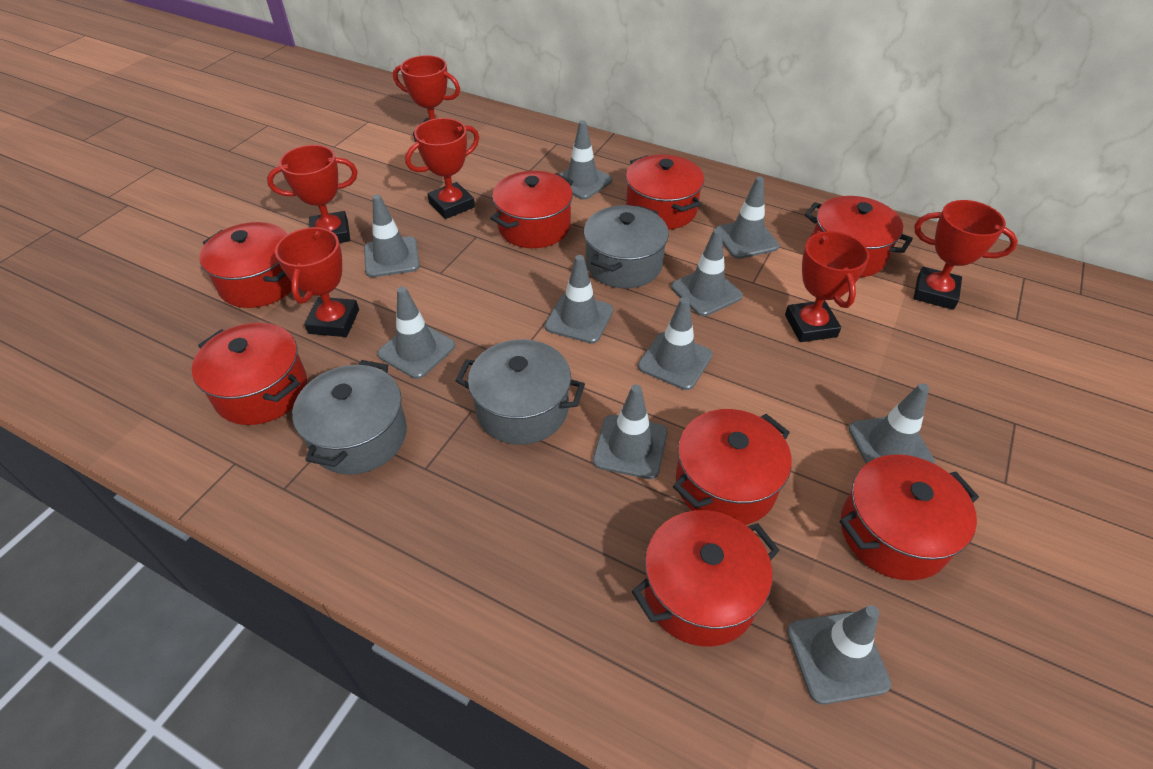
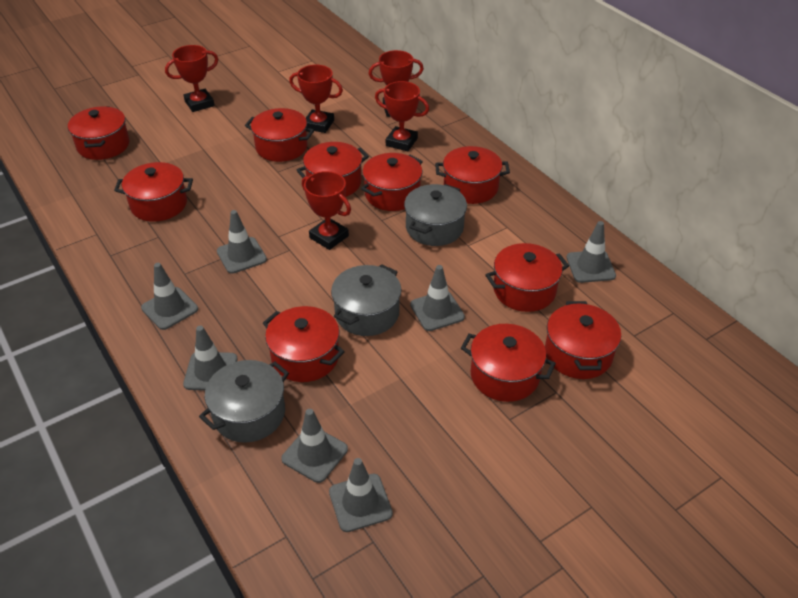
grey traffic cone: [364,194,420,277] [377,286,455,379] [545,255,613,344] [560,120,613,200] [593,384,668,479] [638,297,713,390] [671,228,743,316] [715,176,779,259] [787,605,891,705] [849,383,935,464] = 10 -> [141,263,198,330] [183,326,237,390] [217,210,267,274] [281,409,348,483] [329,458,393,532] [410,265,465,331] [566,221,616,283] = 7
red pot: [192,323,307,425] [199,222,292,308] [490,171,573,248] [626,155,704,230] [632,510,780,646] [673,409,792,525] [805,196,913,277] [840,454,979,580] = 8 -> [68,106,129,160] [114,162,193,222] [245,108,314,162] [263,306,345,382] [297,142,369,197] [361,153,423,211] [435,146,510,204] [461,324,556,402] [485,243,569,312] [545,301,621,379] = 10
red trophy: [267,145,358,243] [275,227,359,337] [393,55,460,142] [405,118,479,219] [785,231,869,342] [914,200,1018,310] = 6 -> [165,45,218,112] [289,65,343,133] [302,171,351,250] [369,50,424,117] [375,81,429,151] = 5

